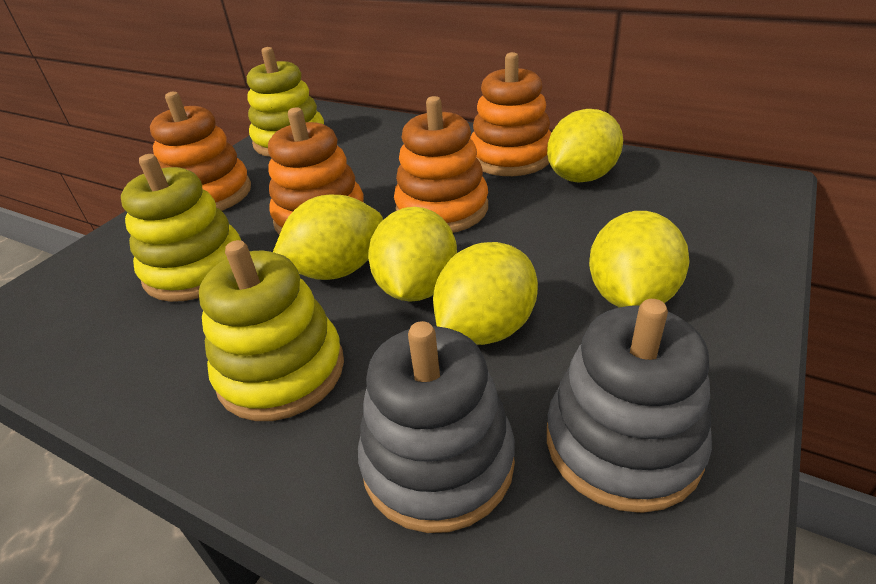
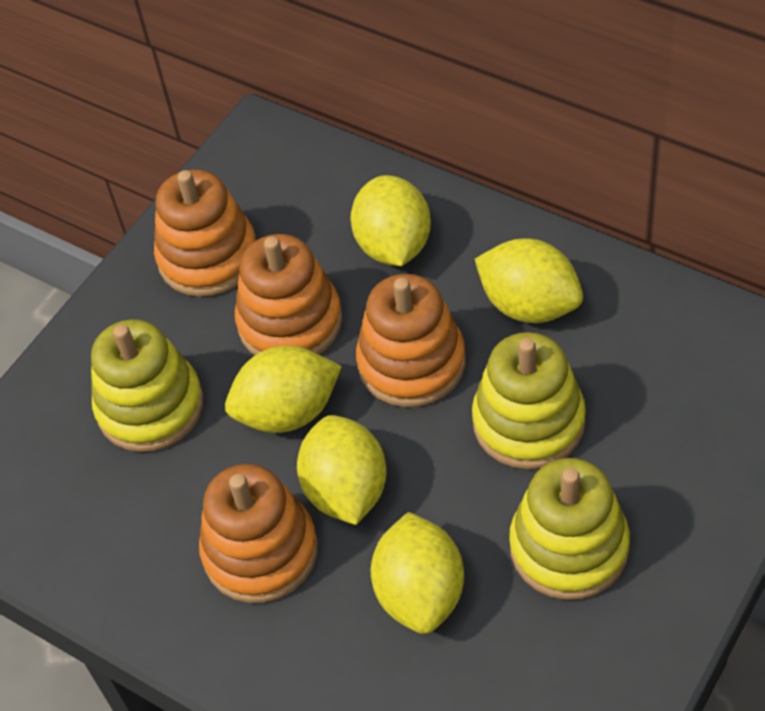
grey stacking toy: [358,321,515,533] [547,299,712,513] = 2 -> none = 0

